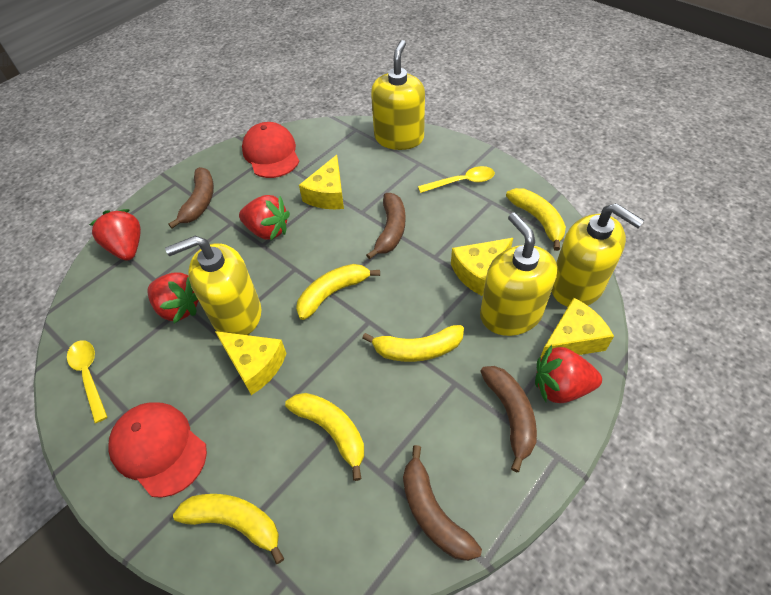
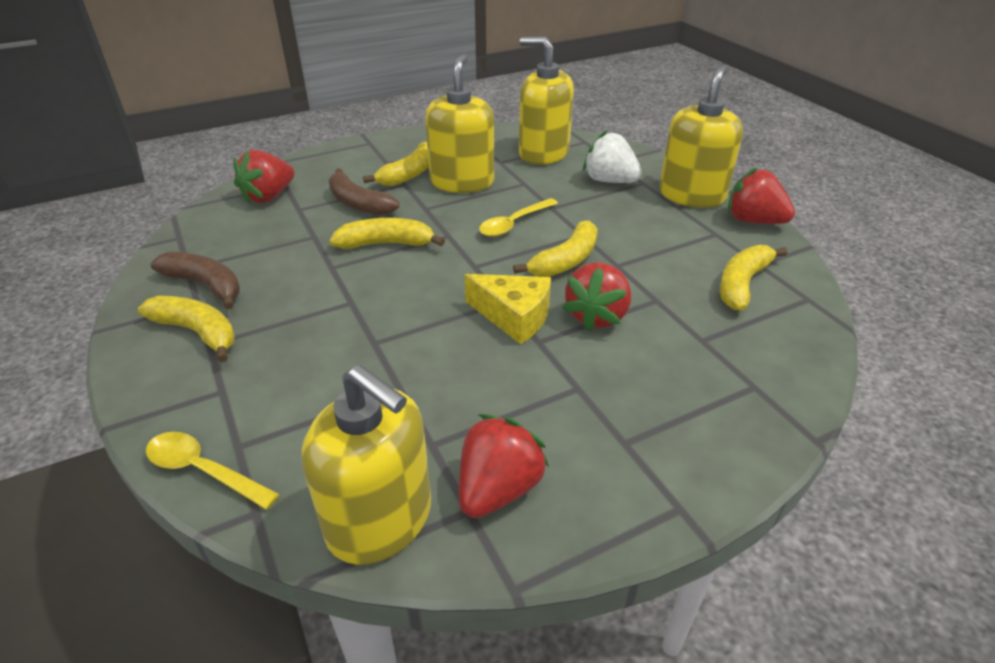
brown banana: [168,167,214,228] [366,193,405,259] [403,445,482,561] [480,366,537,472] = 4 -> [151,252,240,310] [329,168,400,215] = 2
red cap: [108,402,207,498] [242,122,299,178] = 2 -> none = 0
white strawberry: none = 0 -> [583,130,642,183] = 1
yellow cheese: [215,331,287,395] [299,155,344,209] [451,238,513,296] [541,298,614,358] = 4 -> [464,274,551,344] = 1

